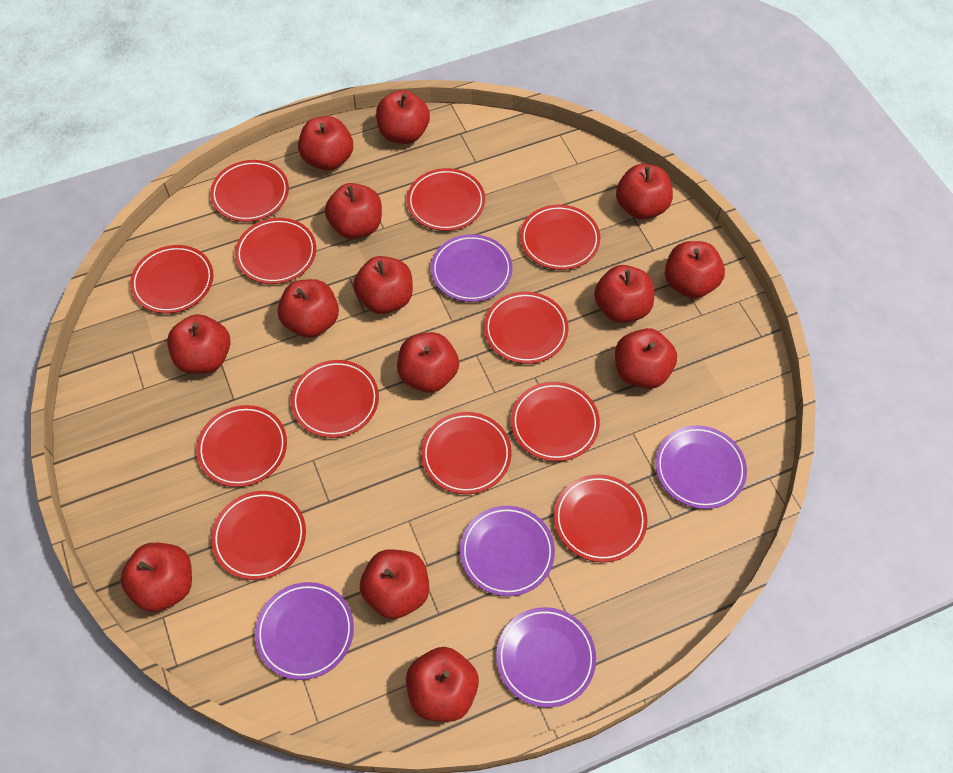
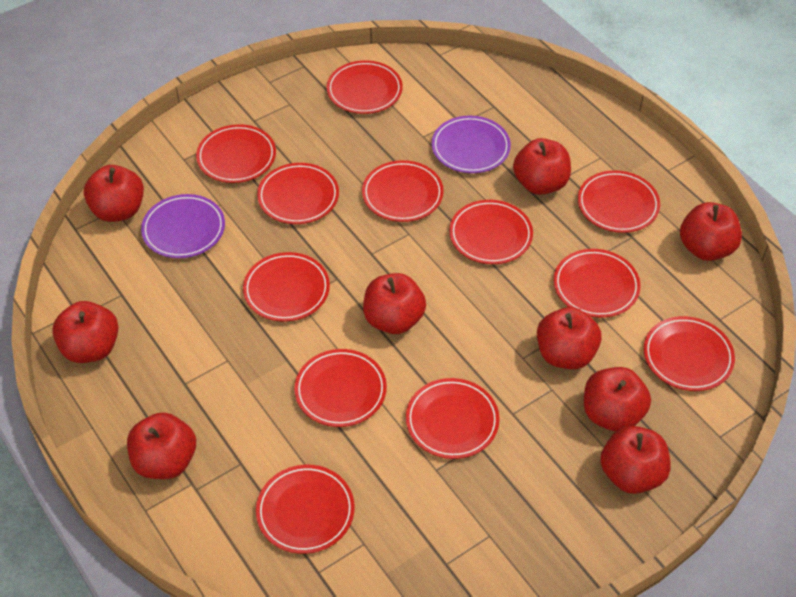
purple plate: [255,582,354,680] [431,234,512,302] [460,506,555,596] [496,607,596,707] [655,425,747,509] = 5 -> [141,194,225,258] [432,115,511,173] = 2
red apple: [120,543,192,612] [167,314,230,374] [278,279,339,338] [298,116,353,171] [325,183,382,239] [353,256,413,314] [360,549,429,619] [376,90,430,144] [397,332,459,393] [406,647,479,722] [594,265,654,323] [615,328,677,389] [616,164,673,220] [665,241,725,298] = 14 -> [52,301,118,363] [84,165,144,222] [127,412,196,479] [363,273,426,334] [513,138,571,195] [537,307,602,369] [584,367,651,432] [600,426,671,494] [680,202,742,261] = 9

